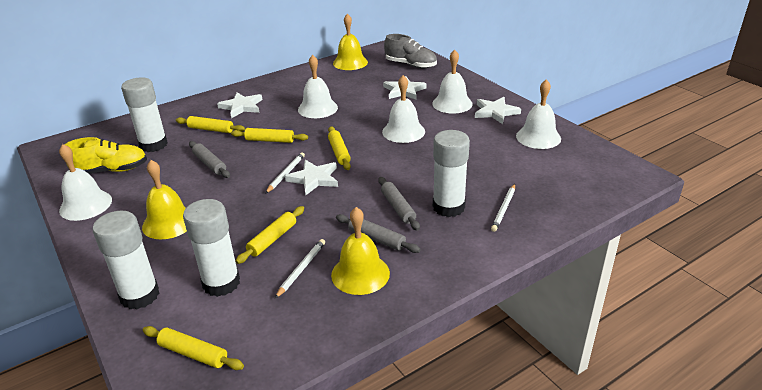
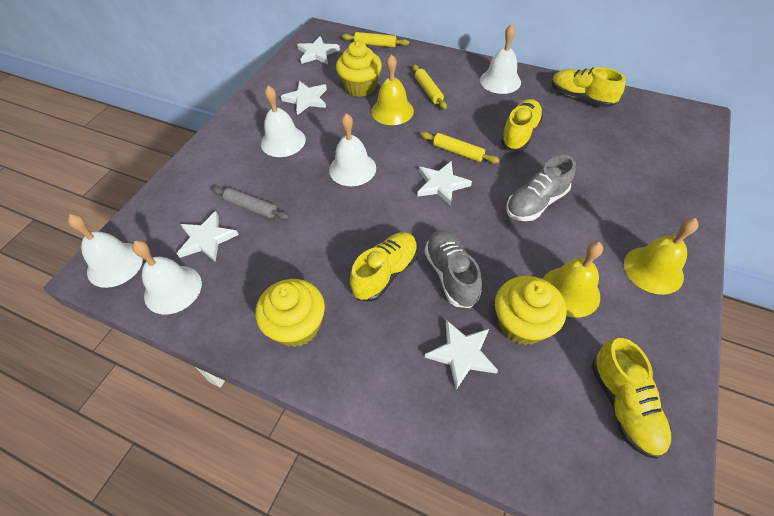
grey rolling pin: [189,141,230,178] [336,214,421,253] [378,177,420,231] = 3 -> [212,187,290,220] = 1
grey shoe: [384,34,437,68] = 1 -> [425,230,482,308] [506,155,576,221] = 2
white glue stick: [92,211,159,309] [121,77,168,152] [183,199,240,297] [433,130,470,217] = 4 -> none = 0
white pencil: [265,152,305,194] [275,239,325,298] [491,184,515,232] = 3 -> none = 0
white star: [217,92,262,118] [285,160,338,195] [383,76,427,99] [475,97,521,124] = 4 -> [177,211,239,262] [281,81,327,115] [297,36,340,64] [417,161,472,206] [425,320,498,390] = 5
yellow cupcake: none = 0 -> [255,279,325,347] [336,41,382,97] [495,276,566,345] = 3
yellow rolling pin: [143,326,244,370] [176,116,245,133] [231,128,308,143] [236,206,304,264] [328,126,351,170] = 5 -> [342,32,409,47] [412,64,447,109] [420,132,500,164] = 3
yellow shoe: [65,137,147,174] = 1 -> [350,232,418,302] [501,99,543,151] [552,67,626,107] [591,338,672,459] = 4

